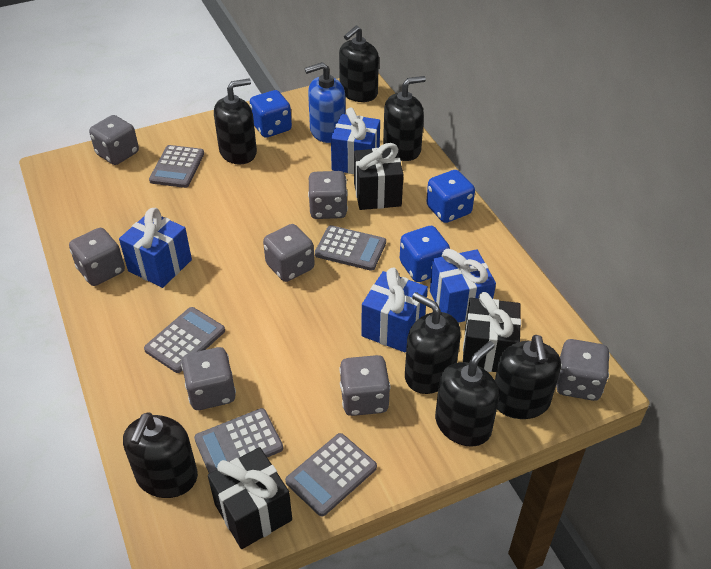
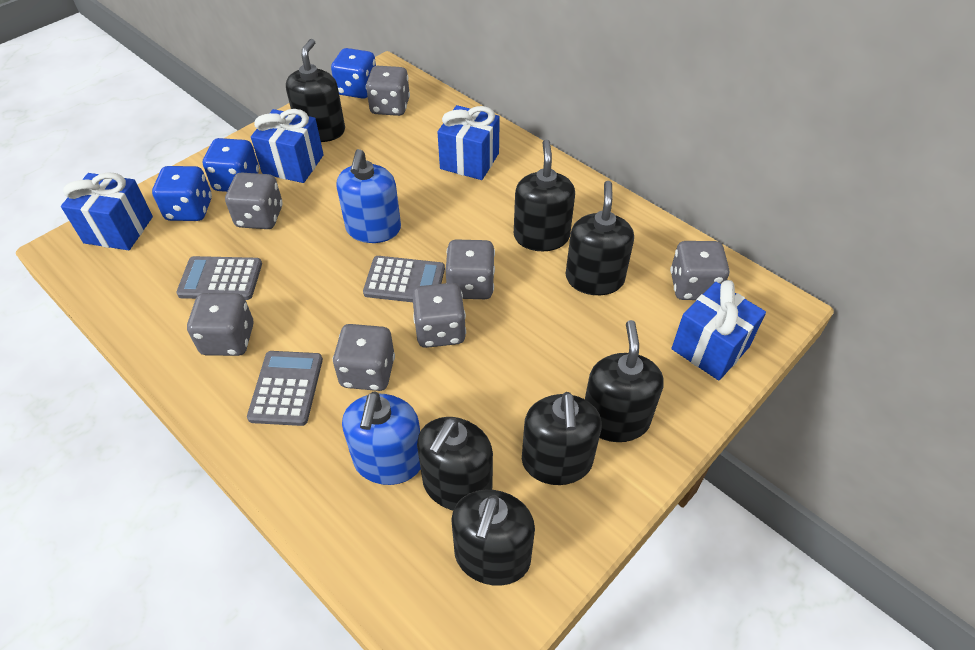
black gift: [208,447,292,549] [354,143,403,210] [463,292,521,372] = 3 -> none = 0
blue soap dispenser: [305,62,346,143] = 1 -> [336,149,401,243] [342,391,421,485] = 2
grey calculator: [144,307,225,373] [149,145,204,188] [194,408,283,473] [285,433,377,517] [315,225,386,271] = 5 -> [176,256,262,300] [247,351,323,426] [363,256,445,302] = 3

